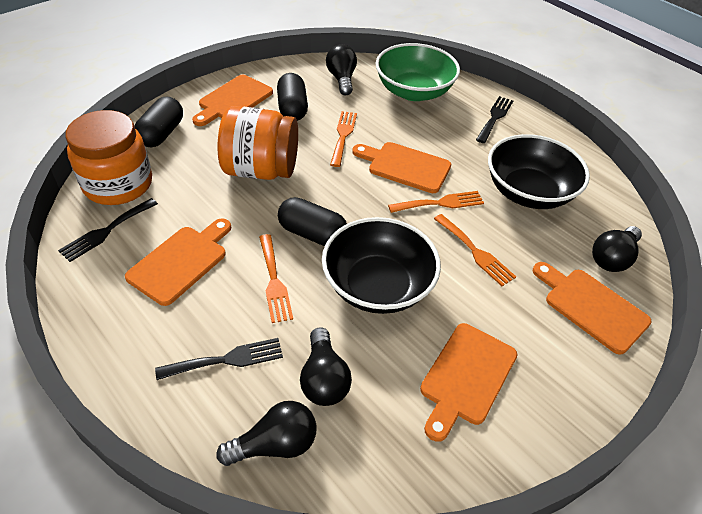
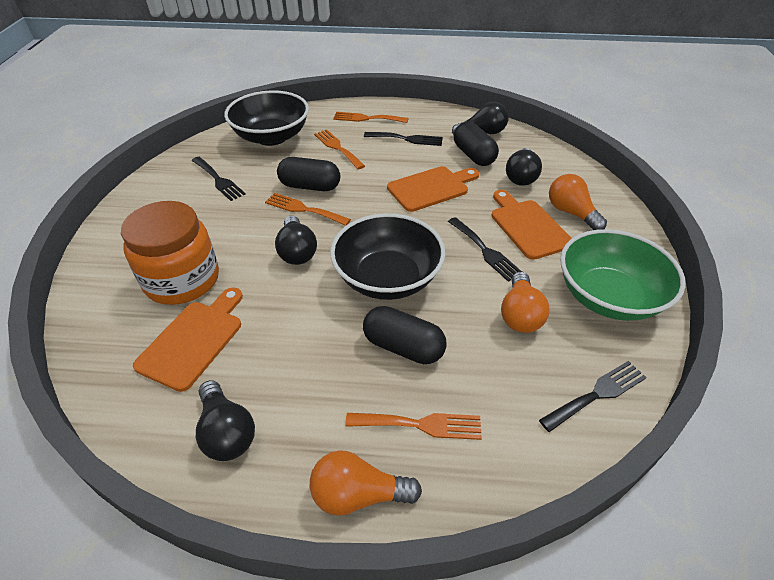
black fork: [58,198,158,262] [155,338,283,380] [476,96,513,143] = 3 -> [191,157,246,201] [364,132,443,146] [448,217,522,282] [539,361,647,432] = 4
orange cutting board: [125,219,231,306] [192,75,273,126] [352,142,451,193] [420,323,517,442] [533,262,652,355] = 5 -> [133,287,243,392] [387,166,479,212] [491,190,572,260] = 3
orange jar: [65,110,152,205] [218,106,298,180] = 2 -> [121,201,219,305] = 1
orange light bulb: none = 0 -> [310,450,422,516] [501,272,550,333] [549,174,607,230] = 3

